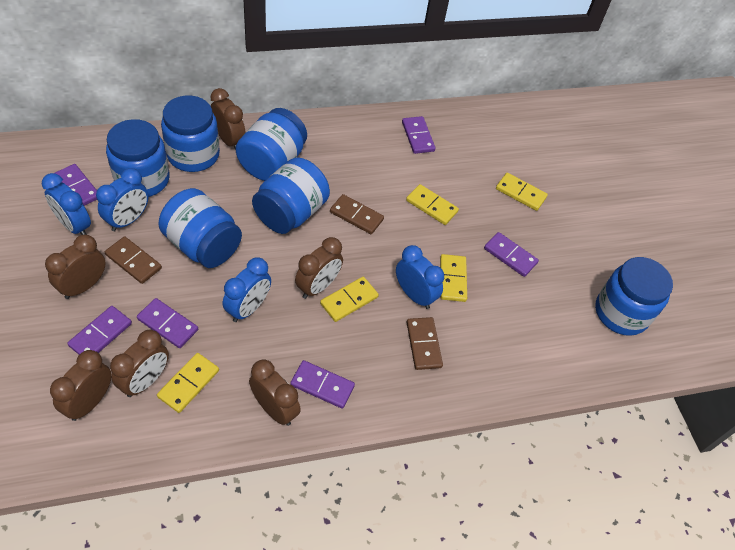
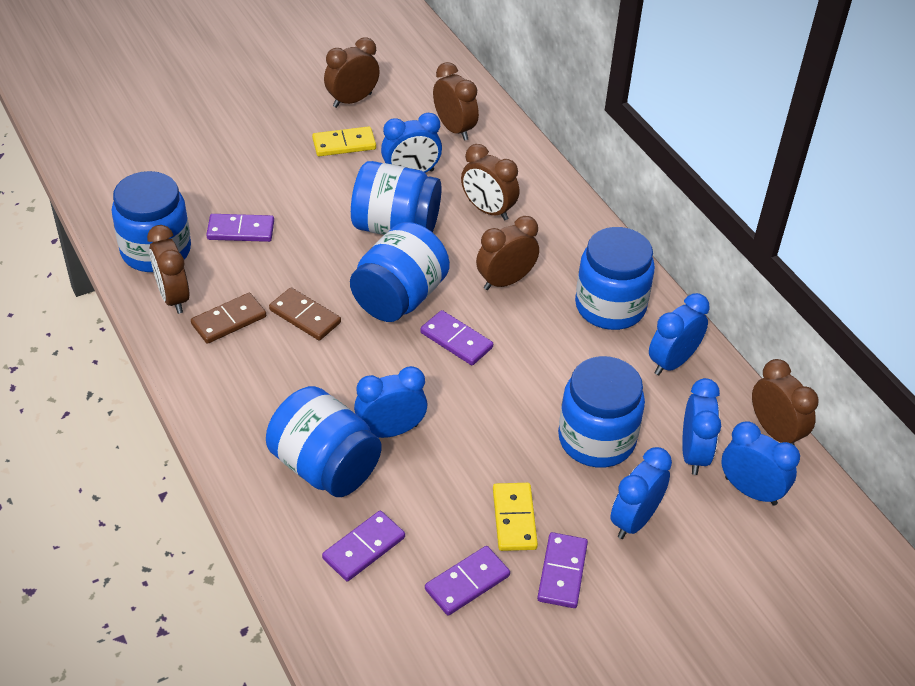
blue clock: [42,173,91,235] [96,168,149,231] [223,257,271,322] [396,245,444,309] = 4 -> [354,366,428,438] [381,113,442,173] [610,447,672,539] [649,293,710,375] [682,378,721,475] [721,421,800,506] = 6
brown domino: [105,236,162,284] [330,194,384,234] [407,317,443,370] = 3 -> [191,293,266,344] [269,287,341,340] = 2
purple domino: [55,164,97,206] [67,306,132,355] [137,298,198,348] [290,360,355,409] [402,116,436,154] [484,232,539,277] = 6 -> [206,214,274,242] [322,511,405,581] [420,310,493,365] [425,546,510,616] [537,532,588,608] = 5
yellow domino: [157,353,219,413] [320,277,379,322] [406,184,459,225] [440,254,467,302] [496,173,548,211] = 5 -> [312,126,376,156] [493,483,538,551] = 2

